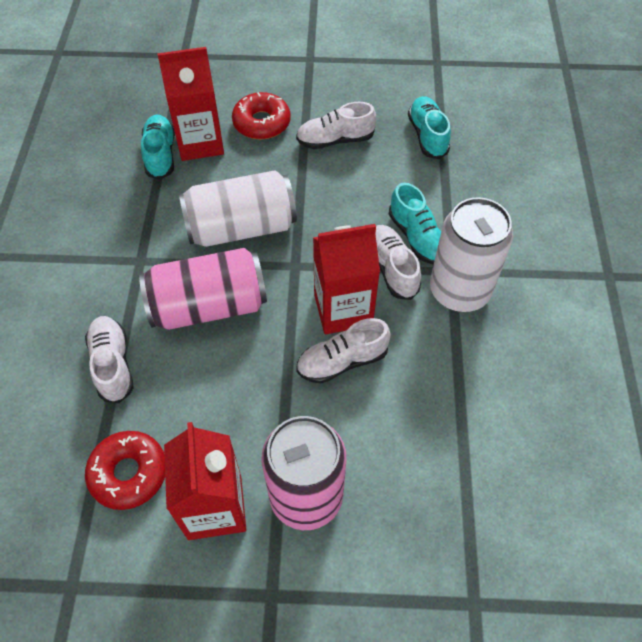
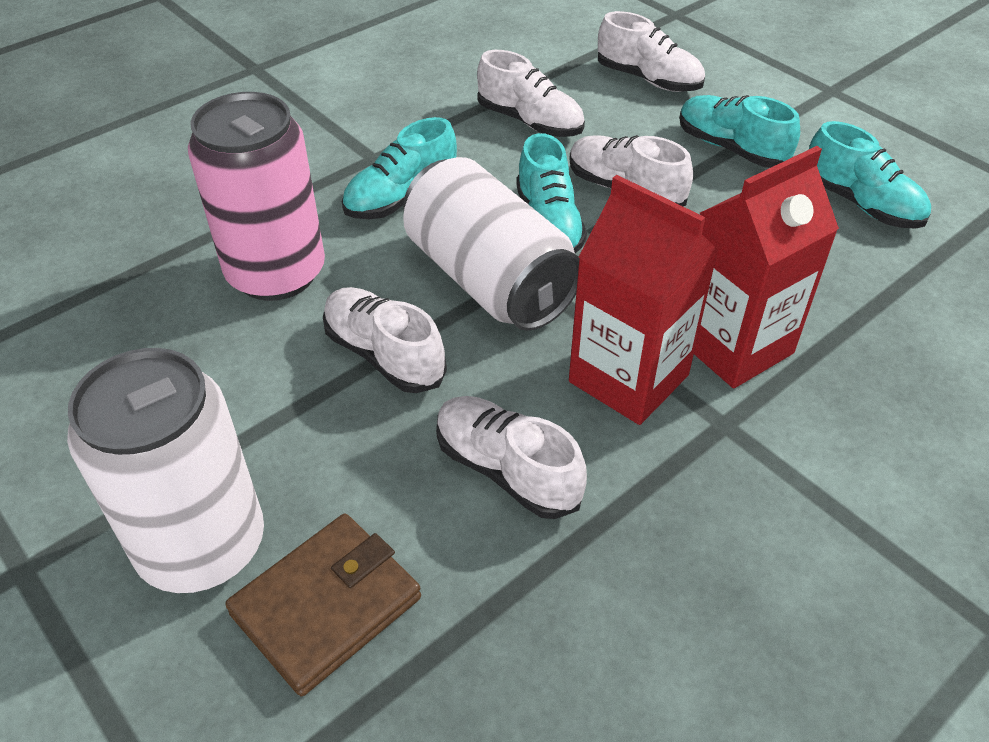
brown wallet: none = 0 -> [225,514,421,697] = 1
pink can: [139,248,267,330] [262,416,347,530] = 2 -> [188,92,325,301] = 1
red carton: [157,47,224,161] [164,422,246,540] [313,224,380,334] = 3 -> [569,175,719,425] [694,146,839,388] = 2
red donut: [85,431,165,510] [232,92,291,139] = 2 -> none = 0
turquoise shoe: [141,115,175,180] [389,183,441,265] [408,96,451,159] = 3 -> [342,117,457,219] [516,133,587,253] [679,95,800,168] [809,121,931,229] = 4
white shoe: [85,316,134,403] [296,102,376,149] [296,318,391,384] [375,225,421,300] = 4 -> [323,287,447,393] [436,396,587,519] [477,50,585,137] [569,135,693,206] [598,11,705,92] = 5

